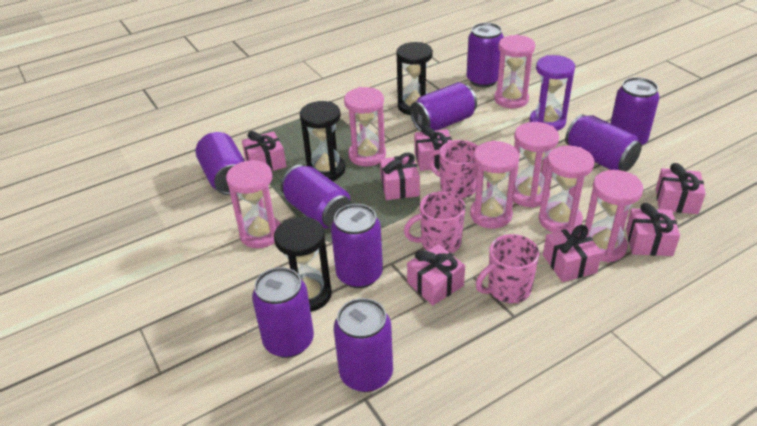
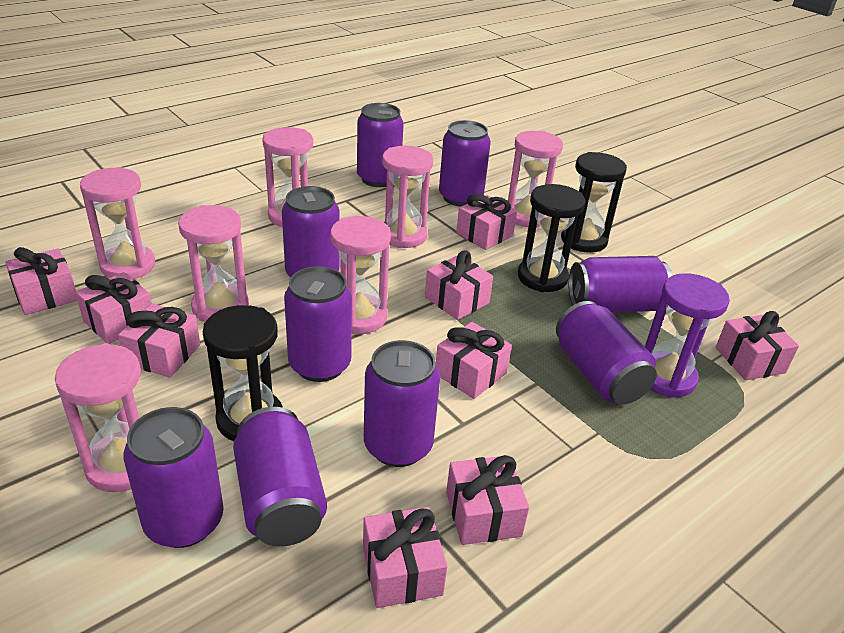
pink gift: [242,131,287,171] [380,152,420,200] [407,244,465,305] [415,125,452,171] [543,225,602,282] [626,203,680,256] [656,163,706,214] = 7 -> [5,247,78,315] [75,272,152,344] [118,304,200,378] [363,507,448,608] [425,250,493,320] [436,322,512,399] [446,455,529,545] [456,194,517,250] [716,311,799,380] = 9
pink mug: [404,191,465,253] [427,140,478,198] [476,234,539,303] = 3 -> none = 0

